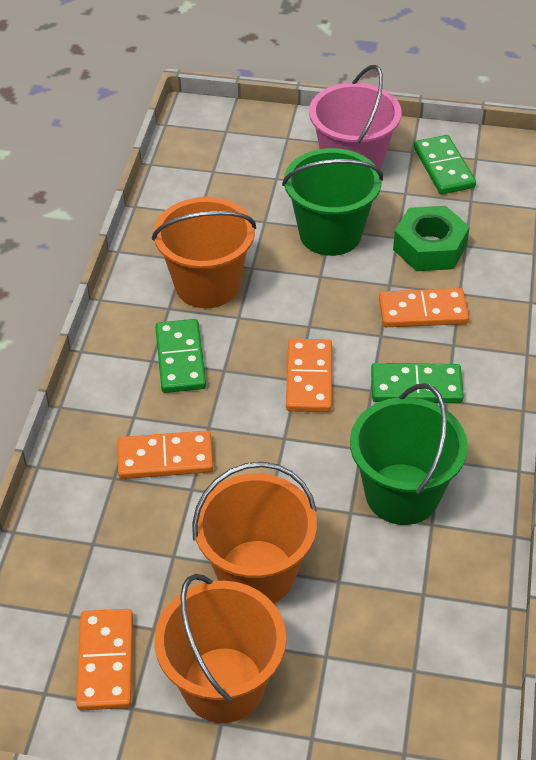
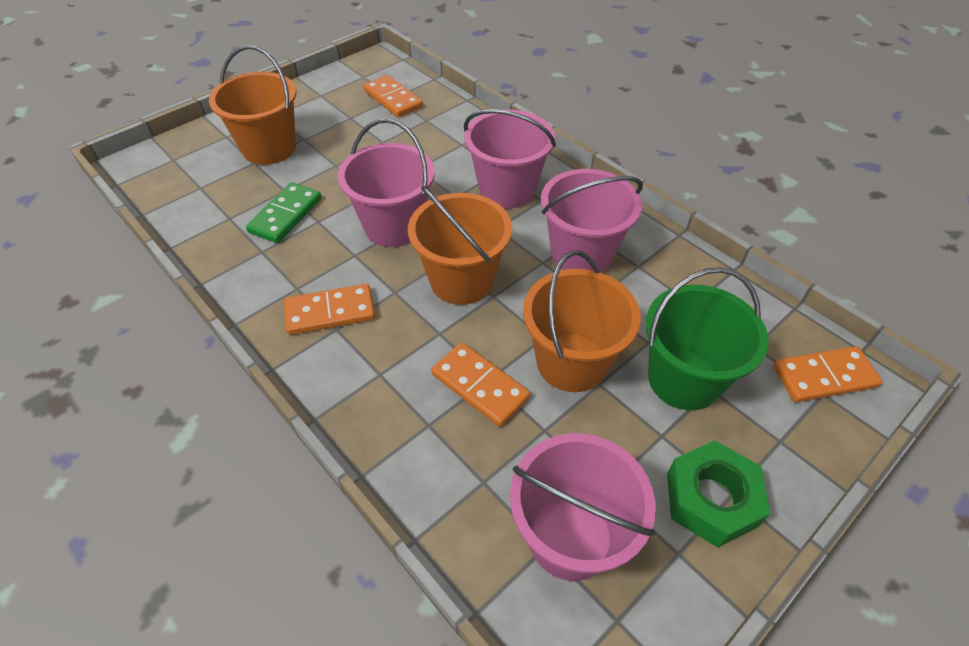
green bucket: [282,148,383,256] [350,383,468,525] = 2 -> [645,267,769,410] = 1
green domino: [155,319,206,393] [371,363,464,403] [414,135,476,194] = 3 -> [246,182,322,243] = 1
pink bucket: [309,65,402,170] = 1 -> [338,118,435,247] [464,109,556,209] [510,433,656,581] [541,169,643,273] = 4

